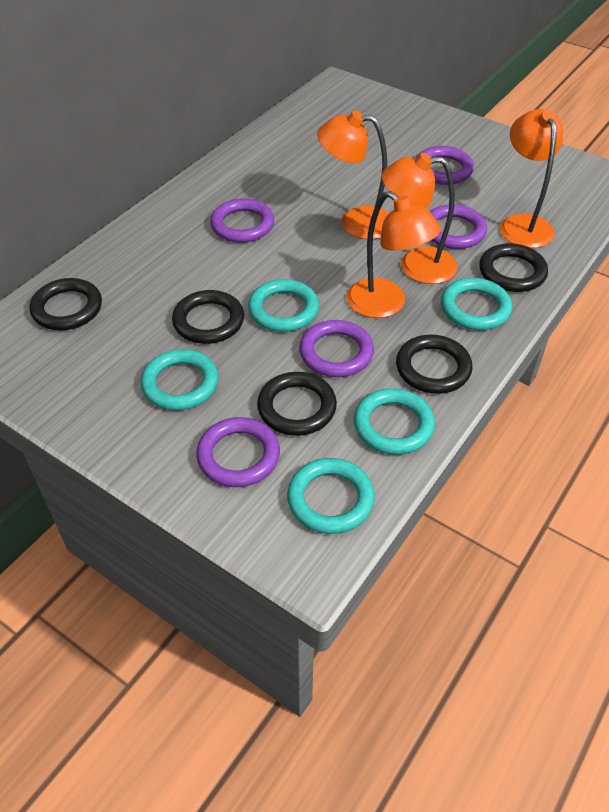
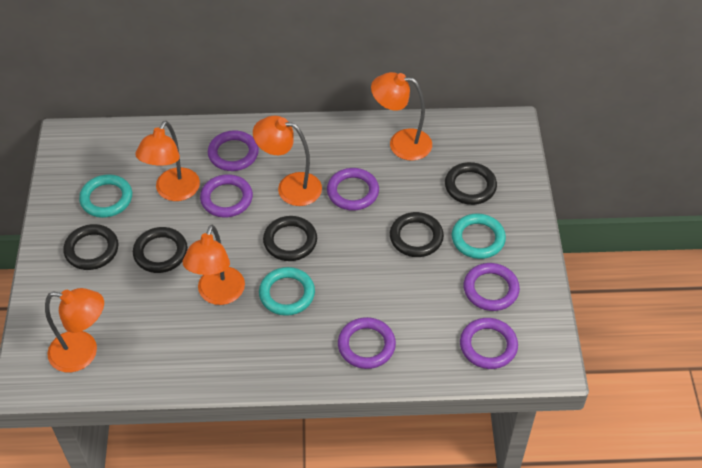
orange lamp: [317,111,389,239] [346,191,441,318] [381,153,458,284] [500,109,563,248] = 4 -> [45,288,104,372] [135,121,200,201] [183,225,245,305] [253,116,322,206] [371,72,432,161] = 5
purple ring: [196,417,280,487] [210,199,274,243] [299,320,374,377] [416,146,474,185] [430,204,487,249] = 5 -> [200,174,253,218] [208,130,259,171] [327,168,379,210] [338,317,396,369] [460,318,518,369] [463,263,520,311] = 6
turquoise ring: [141,349,218,410] [248,279,319,332] [287,458,375,534] [354,388,435,455] [441,278,512,330] = 5 -> [79,174,132,218] [259,267,315,316] [452,214,506,259] = 3

